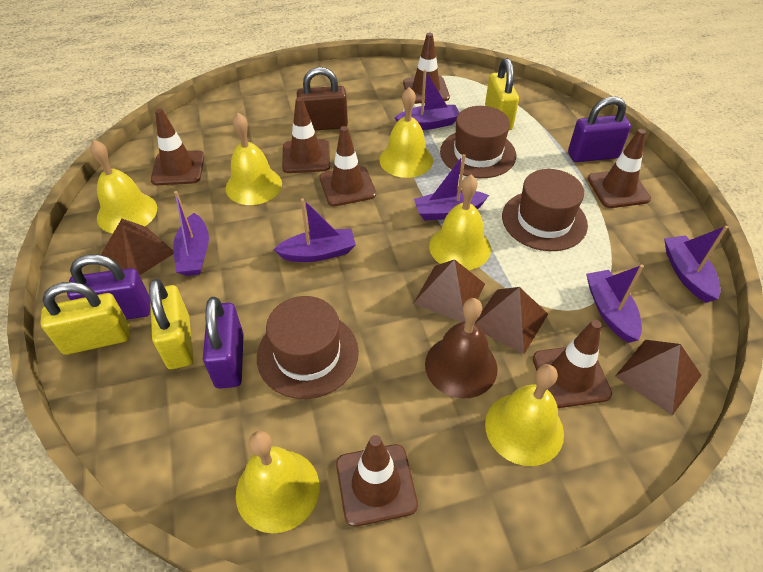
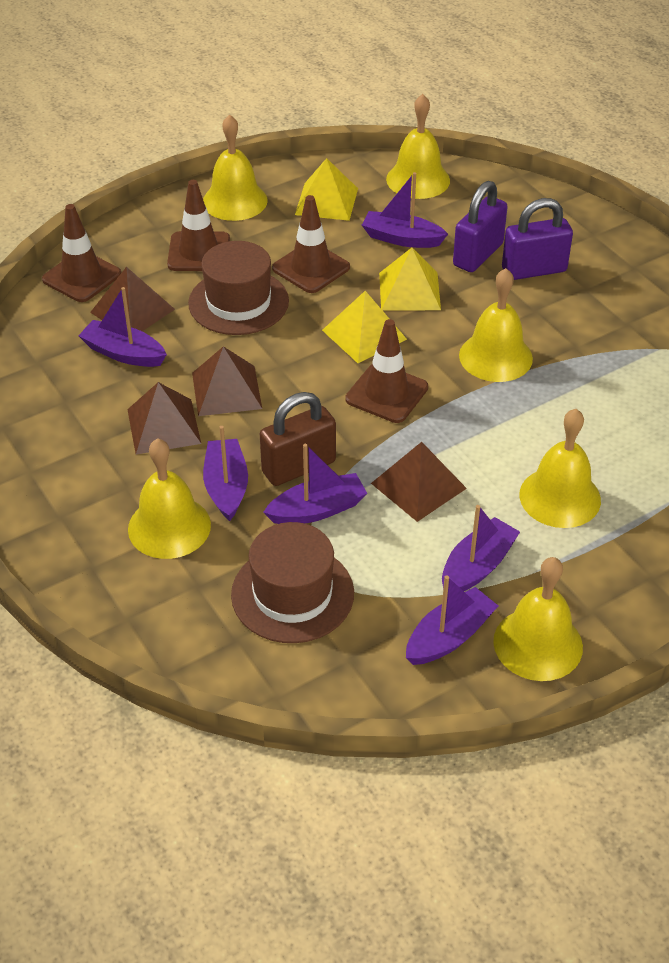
brown bell: [425,298,498,399] = 1 -> none = 0
brown hat: [257,296,359,399] [440,106,516,178] [502,169,588,251] = 3 -> [188,241,289,335] [231,522,354,643] = 2
brown traffic cone: [151,108,205,185] [282,97,330,173] [319,126,376,206] [336,435,418,527] [403,33,450,104] [533,320,612,408] [588,129,651,208] = 7 -> [42,204,121,302] [167,180,230,271] [272,195,350,293] [345,319,428,423] = 4
purple padlock: [67,254,151,319] [203,297,244,389] [568,96,631,162] = 3 -> [453,181,508,272] [502,198,573,280] = 2
yellow padlock: [40,282,129,355] [149,279,193,369] [485,58,519,130] = 3 -> none = 0
yellow pyramid: none = 0 -> [295,158,358,221] [322,291,407,363] [379,248,441,311] = 3

